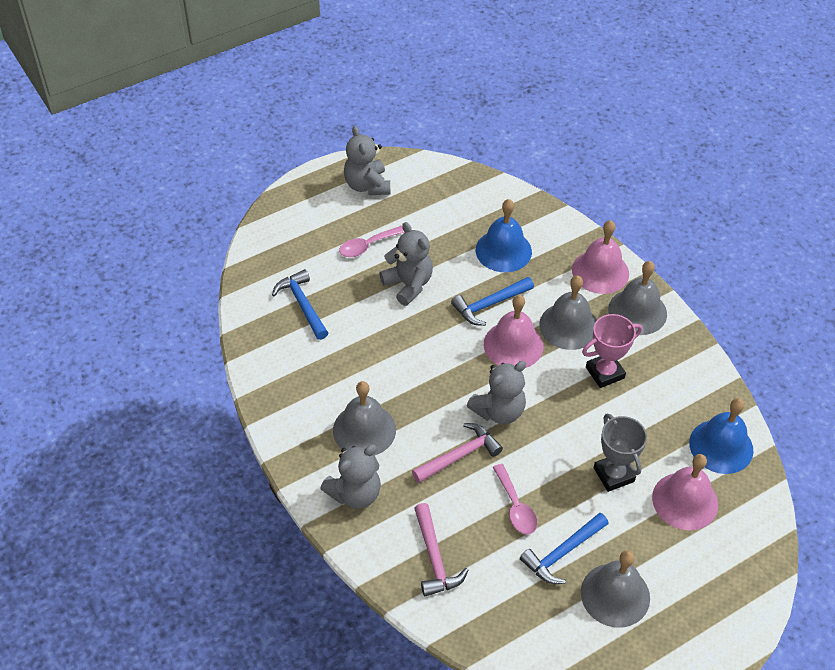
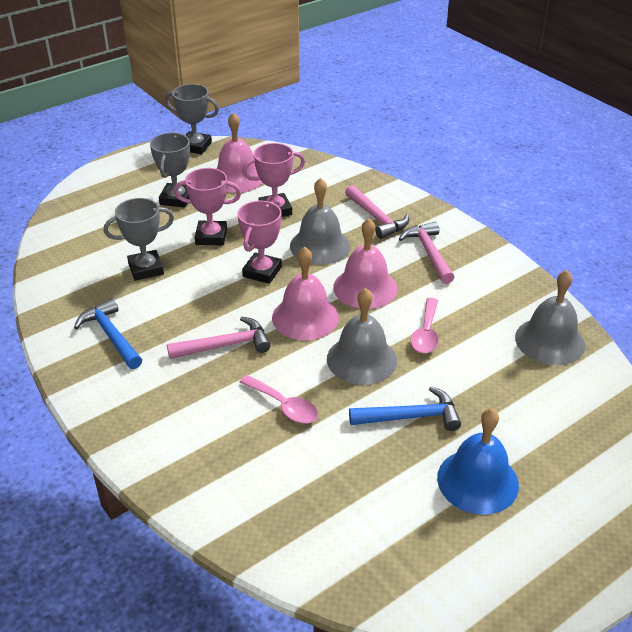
blue bell: [476,199,532,272] [689,398,754,474] = 2 -> [437,408,519,515] = 1
blue hammer: [272,269,328,340] [451,277,534,326] [520,513,609,584] = 3 -> [74,298,142,369] [349,386,461,431] = 2
grey bell: [333,381,396,455] [539,276,597,350] [581,550,650,628] [608,261,667,335] = 4 -> [290,178,350,265] [327,288,397,385] [515,270,585,365] = 3
grey teddy bear: [320,445,381,509] [344,126,390,195] [379,222,433,306] [467,361,526,424] = 4 -> none = 0
grey trophy: [594,414,647,492] = 1 -> [104,198,174,281] [150,133,190,208] [165,84,219,154] = 3
pink hammer: [412,423,503,483] [414,503,468,596] = 2 -> [167,317,271,359] [345,185,409,239] [399,222,455,284] = 3
pink trophy: [582,314,642,388] = 1 -> [174,168,241,246] [237,201,282,284] [242,143,305,217] = 3

